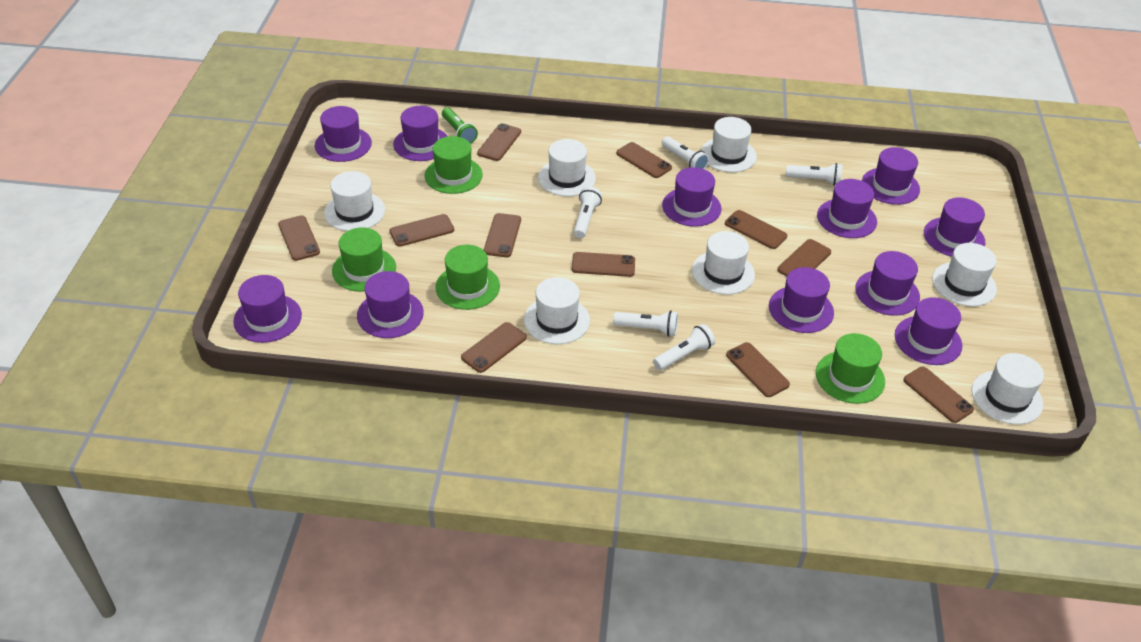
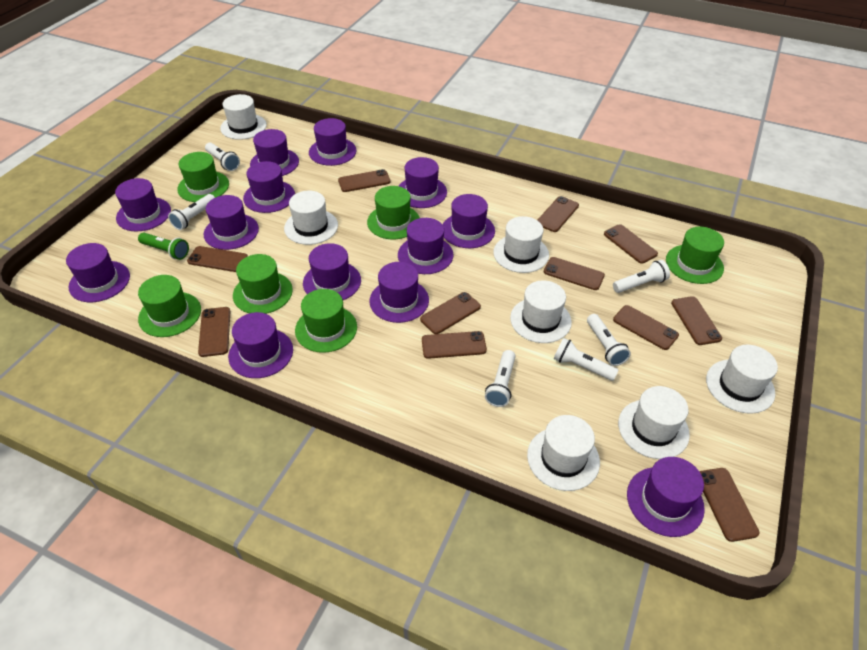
green hat: [332,227,396,292] [425,136,483,194] [435,245,500,310] [816,333,885,404] = 4 -> [138,275,201,337] [177,152,229,202] [233,254,293,314] [295,289,357,353] [367,186,420,239] [666,227,724,284] = 6
purple hat: [233,275,302,343] [315,106,372,162] [357,271,424,338] [393,106,448,161] [662,167,722,227] [769,267,834,333] [817,179,877,238] [855,251,920,316] [862,147,920,205] [895,297,962,365] [924,197,985,257] = 11 -> [66,243,130,302] [115,178,171,231] [204,195,259,250] [228,312,293,378] [243,161,295,213] [250,129,299,176] [303,243,361,300] [309,118,356,166] [370,262,429,323] [398,218,453,274] [399,157,447,208] [443,194,495,248] [627,457,705,537] = 13
white flashlight: [574,186,602,238] [613,310,678,337] [653,324,715,370] [662,136,709,169] [785,163,842,186] = 5 -> [168,194,215,230] [205,143,240,171] [485,350,516,407] [554,338,619,381] [587,314,631,366] [613,260,670,293] = 6

